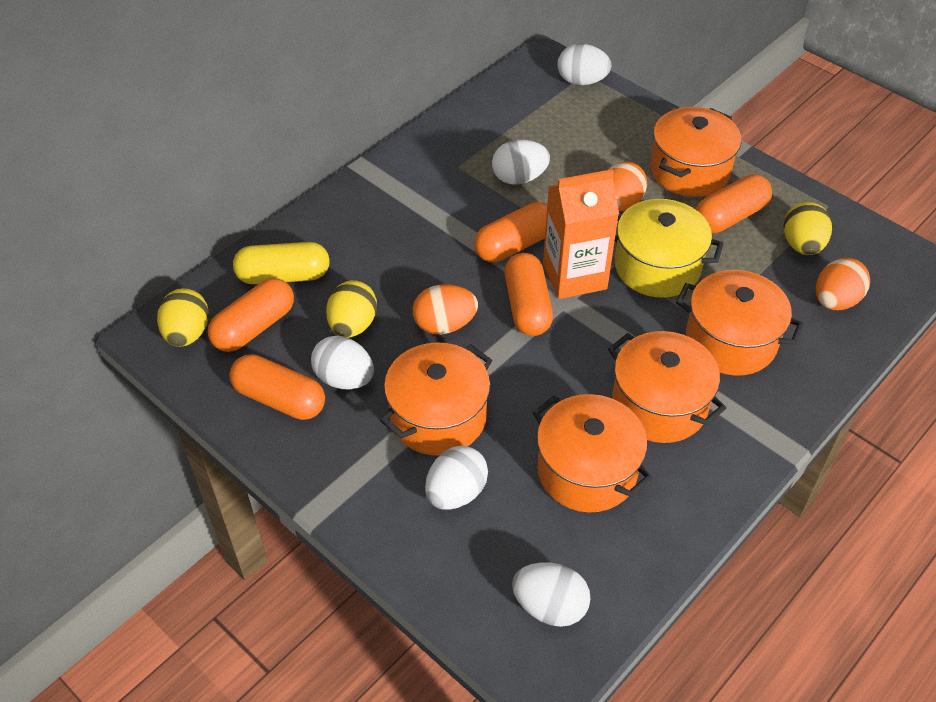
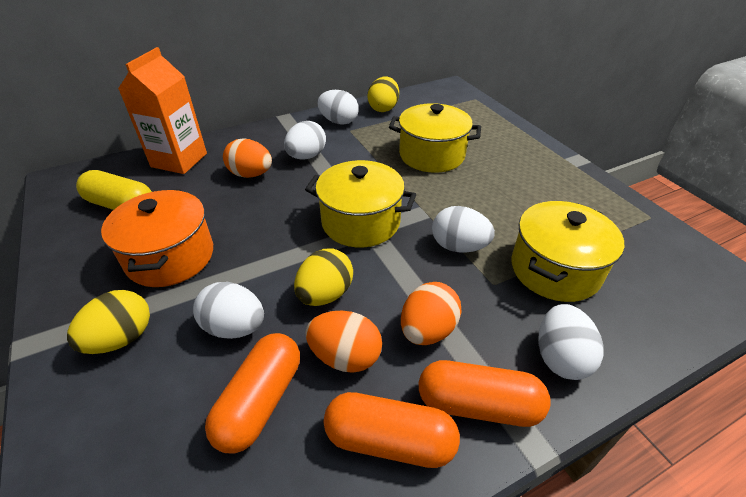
orange capsule: [207,278,294,352] [229,354,325,420] [474,202,547,262] [505,253,553,336] [695,174,772,233] = 5 -> [205,333,300,454] [324,392,460,468] [419,360,551,427] = 3
orange pot: [380,342,492,456] [532,394,653,512] [608,331,726,443] [650,107,741,197] [676,270,804,376] = 5 -> [101,189,213,287] = 1
yellow pot: [615,199,724,298] = 1 -> [305,160,416,247] [389,103,481,173] [511,201,624,302] = 3

